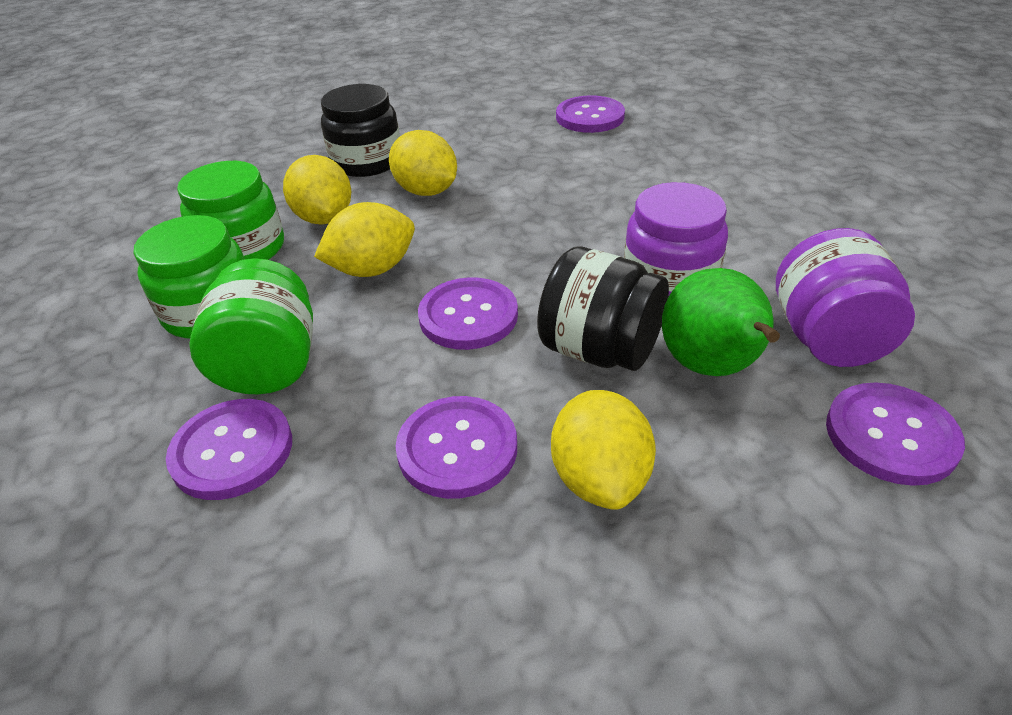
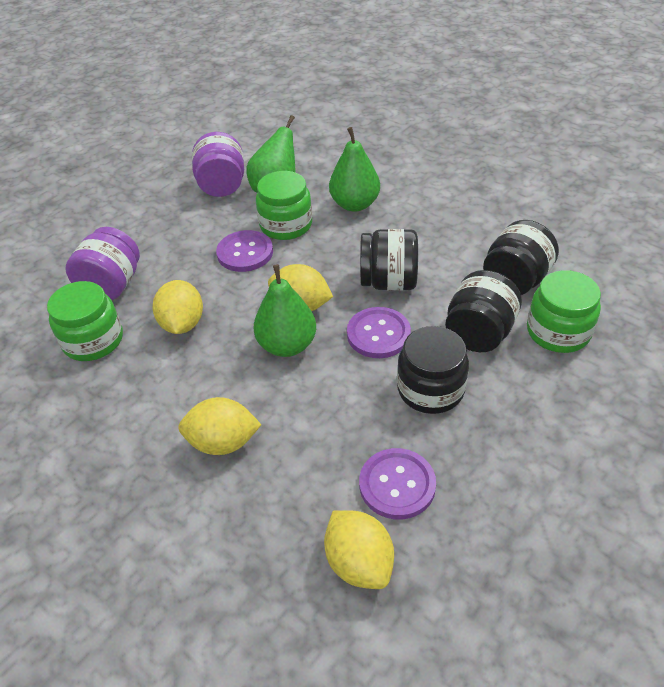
black jar: [321,84,400,177] [537,247,669,371] = 2 -> [360,229,418,290] [397,326,469,414] [445,270,522,352] [483,220,559,295] = 4
green pear: [662,268,780,376] = 1 -> [246,115,296,193] [254,264,316,357] [329,127,380,212] = 3
purple button: [166,399,292,500] [395,396,517,499] [418,277,518,350] [556,95,625,133] [826,383,965,486] = 5 -> [216,230,273,272] [347,307,411,358] [359,448,436,519] = 3

